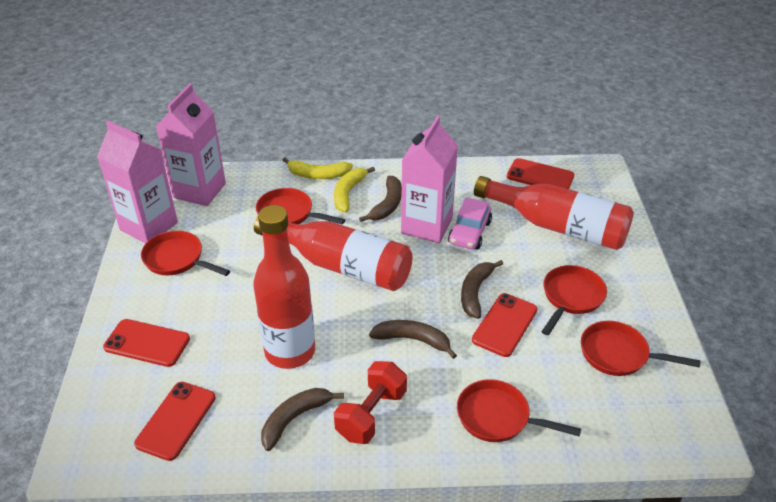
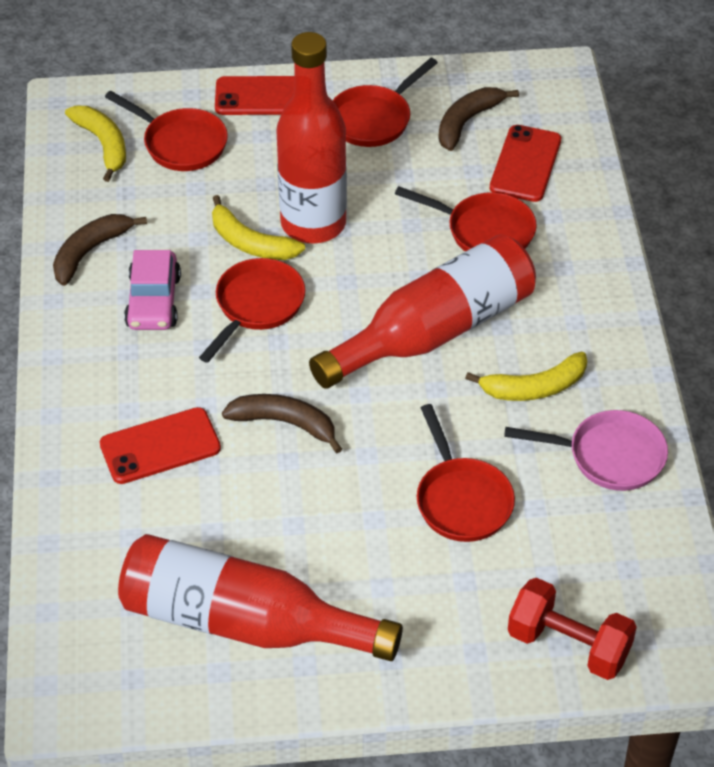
brown banana: [261,388,344,451] [359,176,402,222] [369,320,457,359] [461,260,503,319] = 4 -> [53,214,147,286] [222,394,342,453] [438,87,519,151] = 3
pink carton: [97,121,178,244] [156,84,226,206] [401,116,458,243] = 3 -> none = 0
pink pan: none = 0 -> [504,410,668,491] = 1
red phone: [103,319,190,367] [134,382,216,461] [472,293,537,357] [507,158,574,189] = 4 -> [100,407,221,484] [215,76,295,115] [490,125,561,202] = 3
yellow banana: [283,157,353,179] [334,167,375,212] = 2 -> [65,106,126,182] [212,195,305,260] [465,351,587,401] = 3

